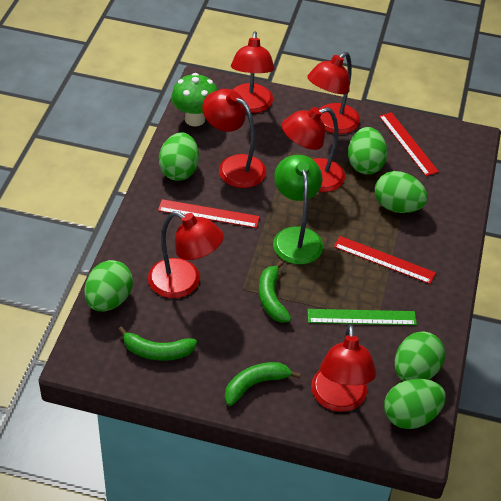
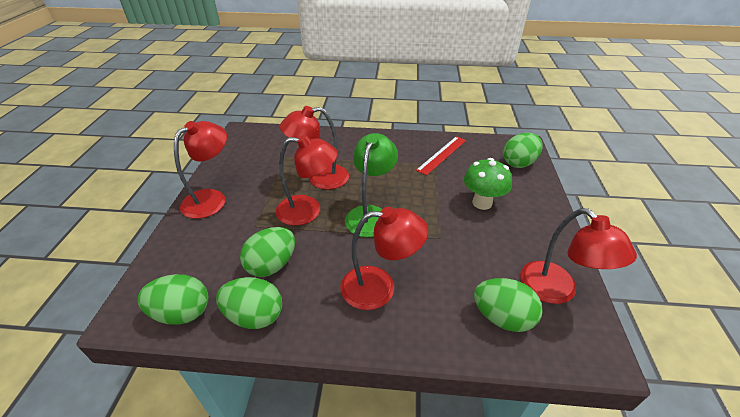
green banana: [118,326,197,361] [225,362,301,406] [259,261,292,323] = 3 -> none = 0
green egg: [85,260,133,311] [159,133,199,181] [348,127,388,175] [375,171,428,213] [384,379,446,429] [395,331,445,381] = 6 -> [137,274,209,325] [216,277,282,329] [240,227,295,277] [474,278,542,332] [503,133,543,168] = 5
green ruler: [307,309,417,325] = 1 -> none = 0
red lamp: [148,211,224,298] [202,89,266,188] [231,32,275,113] [282,107,345,192] [307,52,360,134] [311,324,376,412] = 6 -> [174,121,227,219] [276,135,338,226] [280,106,349,190] [340,207,428,310] [520,208,637,304] = 5
red ruler: [158,199,260,228] [334,236,436,284] [379,112,439,176] = 3 -> [416,136,466,175] = 1

